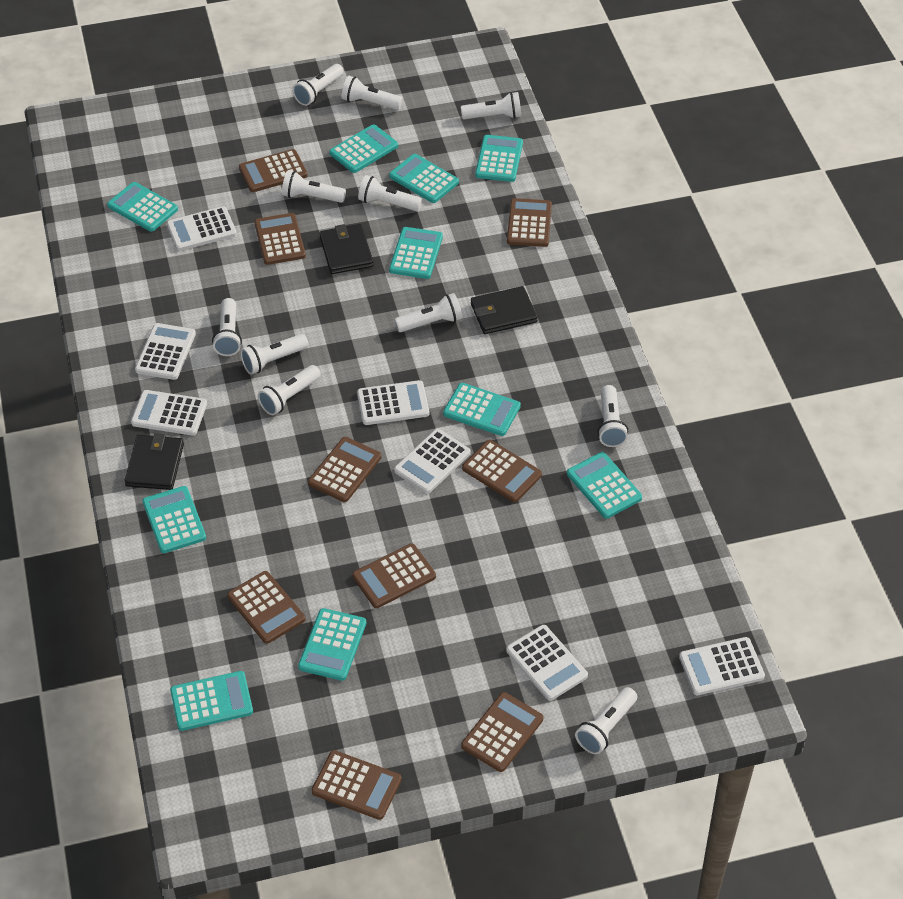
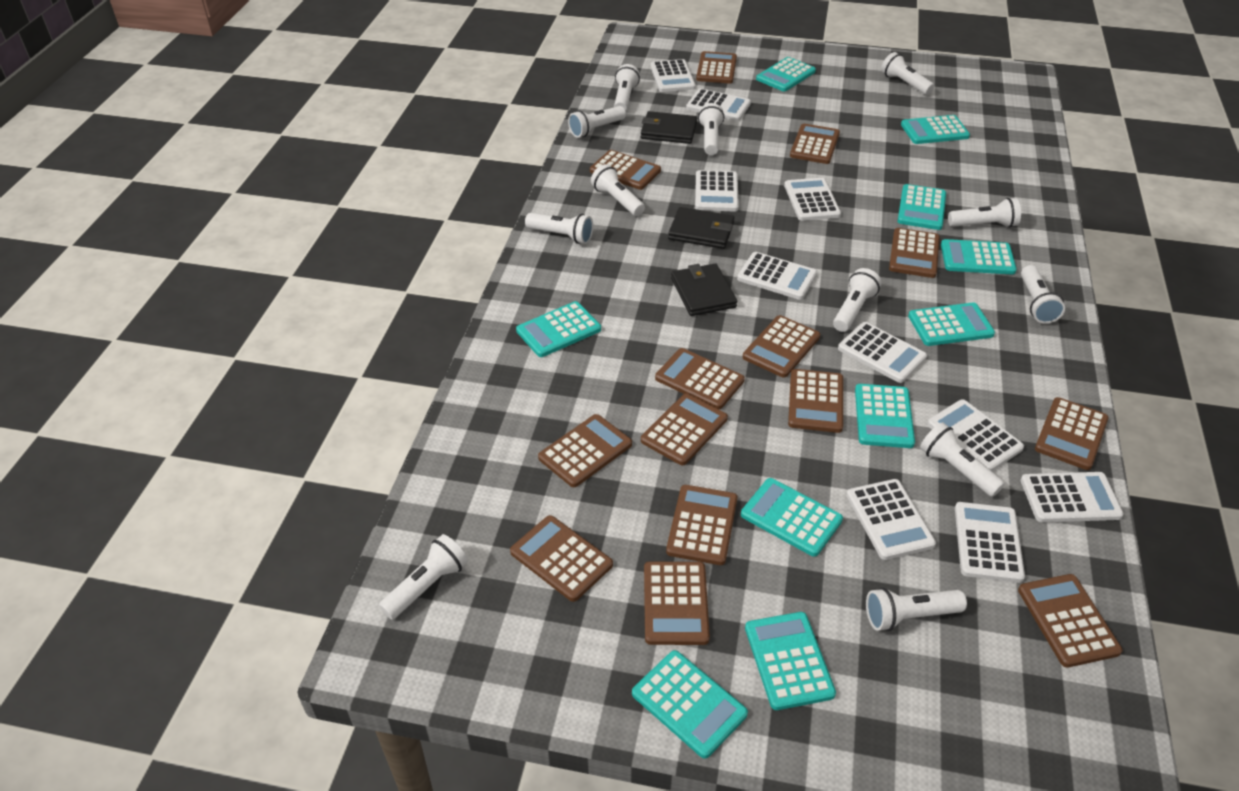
brown calculator: [227,571,305,644] [239,149,308,192] [254,213,306,265] [308,437,381,502] [311,750,402,820] [352,543,436,608] [461,692,543,772] [462,440,542,502] [507,198,552,247] = 9 -> [510,515,613,602] [538,414,632,487] [590,150,661,190] [641,393,728,465] [644,562,710,645] [655,348,745,409] [666,485,737,565] [696,51,737,84] [743,315,820,378] [788,369,843,433] [790,124,840,164] [889,228,940,278] [1018,574,1123,668] [1035,397,1109,470] = 14
white calculator: [131,390,207,435] [135,323,196,380] [167,206,237,251] [357,380,429,425] [394,429,471,494] [506,625,588,701] [679,637,765,695] = 7 -> [650,59,696,92] [686,88,751,121] [695,170,739,212] [737,252,817,300] [784,178,841,221] [838,322,927,383] [846,479,936,560] [927,399,1024,471] [955,502,1025,583] [1020,472,1124,522] = 10
white flashlight: [212,298,242,356] [240,334,308,375] [258,365,321,415] [282,170,346,203] [292,64,344,106] [342,76,403,110] [358,175,422,211] [394,293,462,332] [461,92,521,119] [575,687,637,754] [598,385,628,447] = 11 -> [379,534,468,619] [525,213,593,244] [568,106,626,138] [591,164,645,216] [614,64,640,111] [698,103,724,155] [833,268,881,332] [866,587,967,631] [881,52,934,95] [920,422,1005,497] [948,198,1021,228] [1021,265,1065,324] = 12

